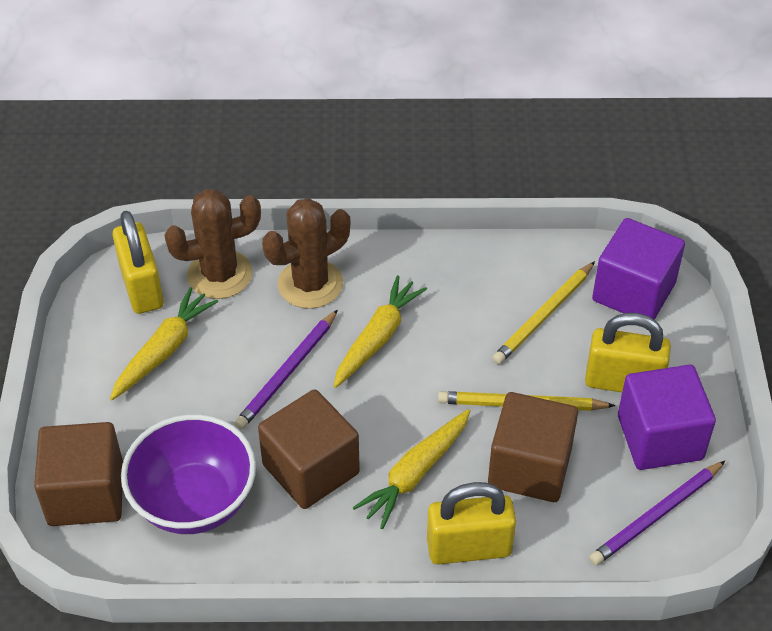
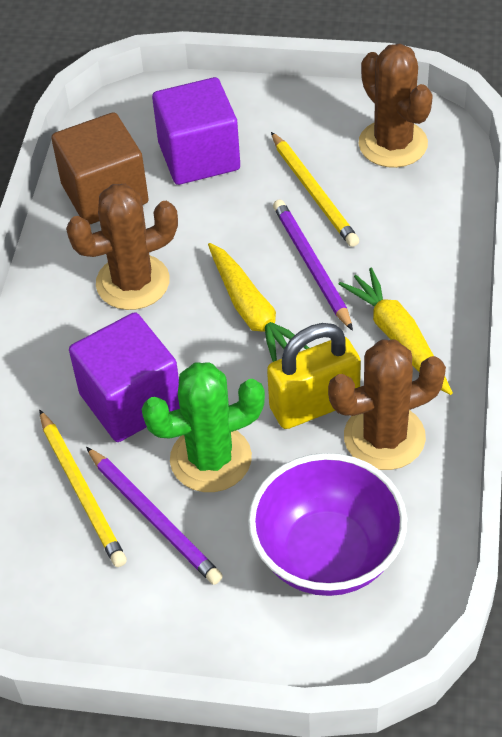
brown cactus: [164,189,261,299] [262,198,350,309] = 2 -> [66,184,178,310] [328,340,446,470] [359,44,433,168] = 3
brown cube: [34,422,123,526] [258,389,360,509] [488,392,578,502] = 3 -> [51,112,149,224] = 1
green cactus: none = 0 -> [142,362,265,492] = 1
yellow carrot: [110,287,218,400] [333,275,427,388] [352,409,470,529] = 3 -> [208,243,309,362] [339,268,453,395] = 2
yellow padlock: [112,211,164,314] [427,482,516,565] [585,313,671,392] = 3 -> [267,323,361,429] = 1

